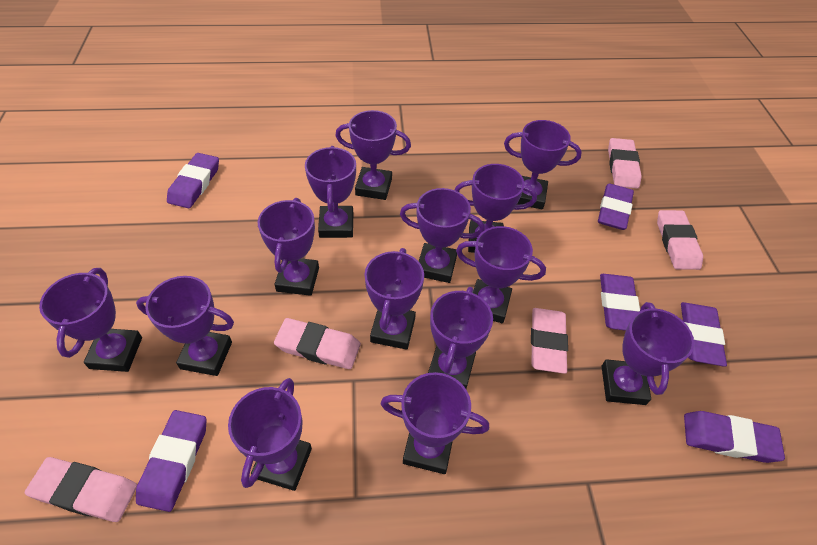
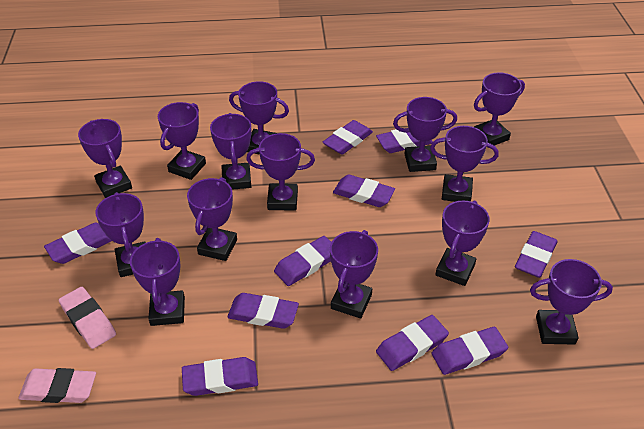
pink eraser: [25,457,137,522] [274,318,361,369] [531,308,568,374] [608,138,642,189] [657,210,703,270] = 5 -> [18,368,96,403] [59,287,116,349] = 2
purple eraser: [136,410,207,512] [167,153,219,208] [598,183,634,230] [600,274,640,331] [681,302,727,367] [684,411,785,463] = 6 -> [44,223,112,264] [182,357,258,396] [227,293,299,329] [274,236,331,286] [322,120,373,155] [333,174,395,207] [376,128,433,153] [376,315,449,371] [432,327,508,375] [515,231,557,278] = 10

